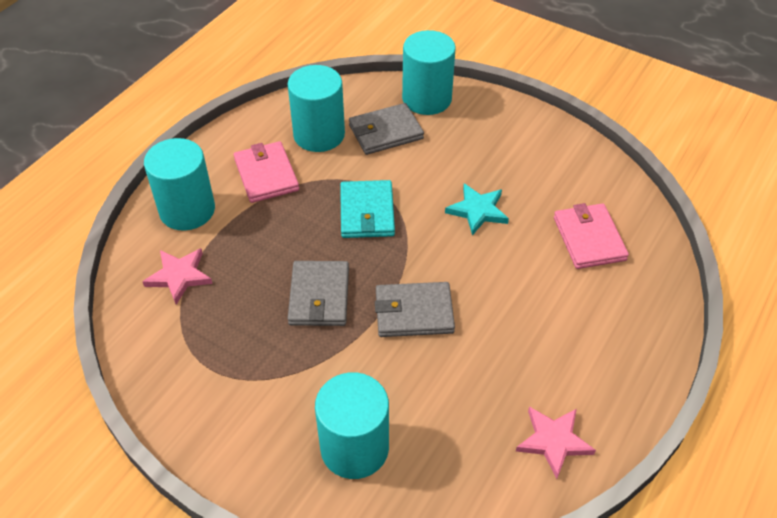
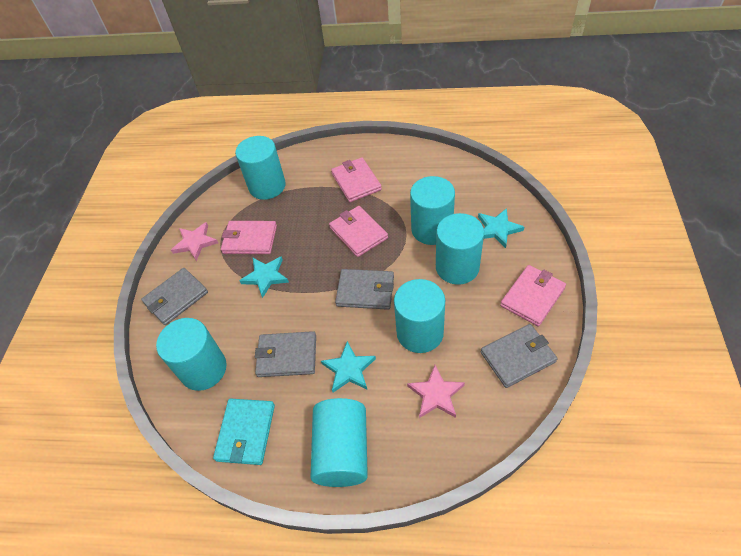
grey wallet: [288,261,349,326] [349,103,424,155] [375,282,455,337] = 3 -> [141,268,208,325] [255,331,316,377] [335,269,394,310] [481,324,558,388] = 4
pink wallet: [234,141,299,203] [554,203,629,269] = 2 -> [221,221,277,254] [329,206,388,257] [331,157,382,202] [500,265,566,326] = 4
turquoise cylinder: [144,138,215,231] [288,65,345,152] [315,372,389,479] [402,30,456,115] = 4 -> [156,318,227,391] [235,136,286,200] [310,398,368,487] [394,279,445,353] [410,176,455,245] [436,213,484,285] = 6
turquoise star: [445,184,509,236] = 1 -> [239,256,289,298] [321,341,376,392] [478,208,524,248] = 3

